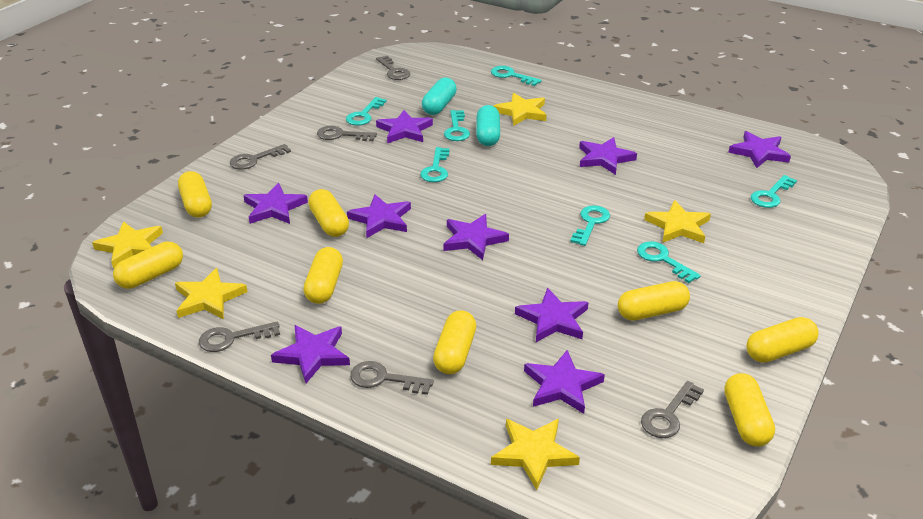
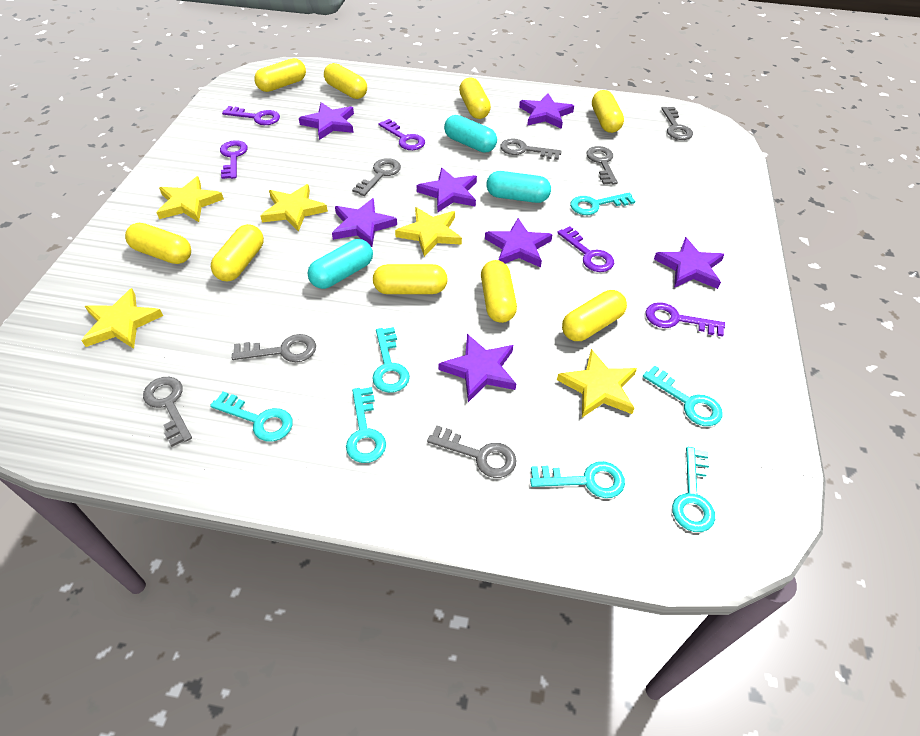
grey key: [199,321,280,352] [230,144,291,170] [317,126,377,141] [350,361,434,395] [376,56,410,80] [641,381,704,438] = 6 -> [143,377,192,447] [232,334,316,362] [352,158,401,196] [427,425,517,478] [500,138,562,160] [587,146,618,185] [661,107,693,140] = 7
purple key: none = 0 -> [220,140,248,179] [222,106,280,125] [378,119,425,150] [557,226,614,272] [645,302,725,337] = 5
purple star: [243,183,308,224] [271,325,350,383] [347,194,411,238] [376,110,433,144] [443,214,509,260] [515,288,589,342] [524,350,605,414] [579,137,637,175] [728,131,791,168] = 9 -> [299,102,354,140] [332,198,397,247] [417,168,477,213] [439,334,516,402] [485,218,553,268] [519,93,574,129] [654,237,725,289] = 7
turquoise capsule: [422,78,457,115] [476,105,500,146] = 2 -> [308,239,373,289] [444,115,497,153] [486,171,551,203] = 3
yellow capsule: [113,242,183,289] [178,171,212,218] [303,247,343,304] [308,189,349,237] [433,310,476,374] [618,281,690,321] [724,373,775,447] [746,317,819,363] = 8 -> [125,223,191,264] [211,224,264,281] [254,58,306,92] [324,63,367,99] [373,264,448,294] [459,78,491,119] [481,260,517,323] [562,290,627,341] [592,90,624,133] = 9

